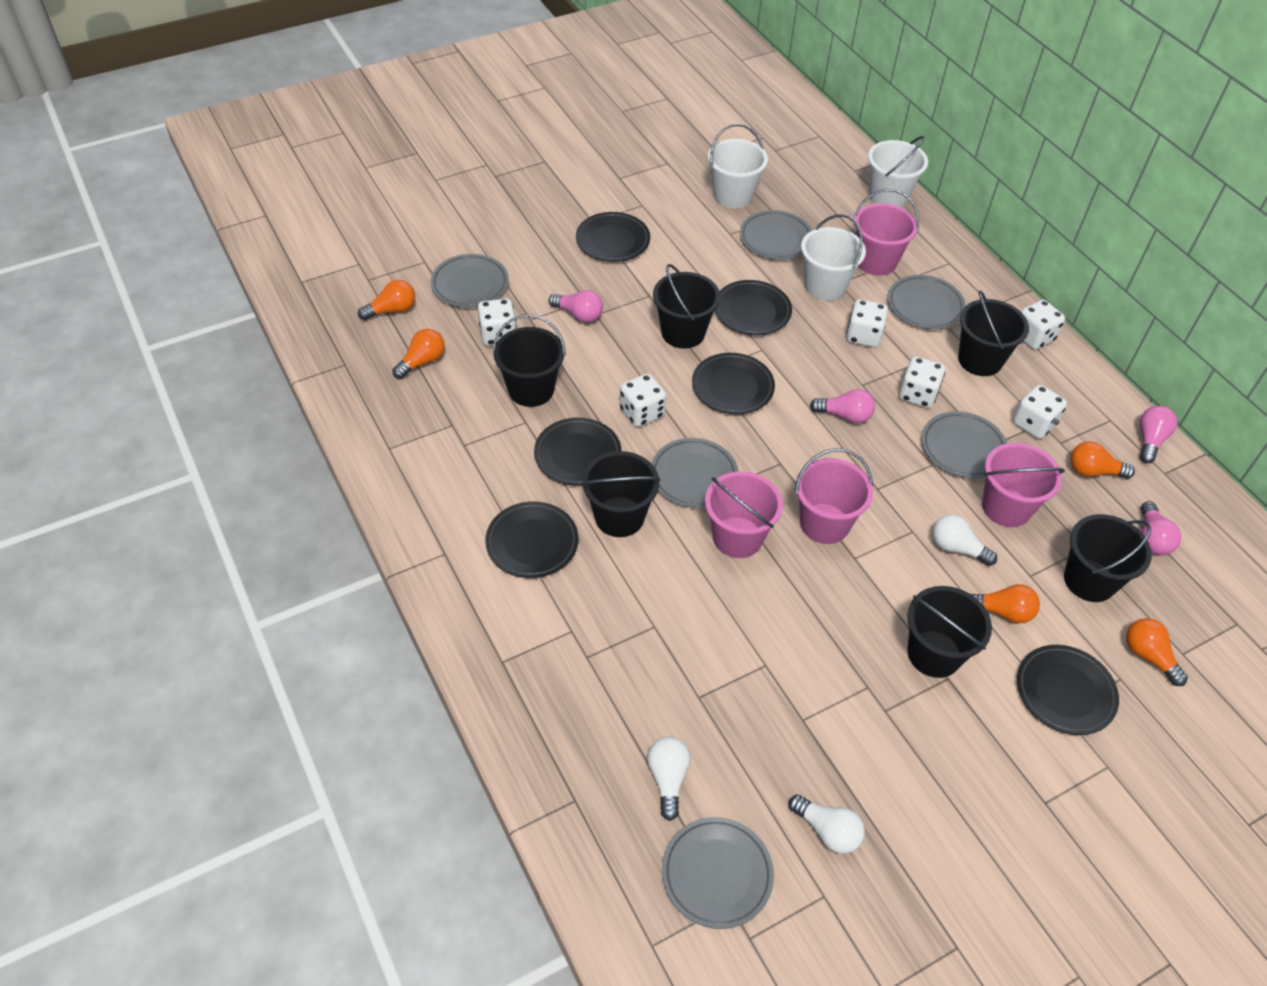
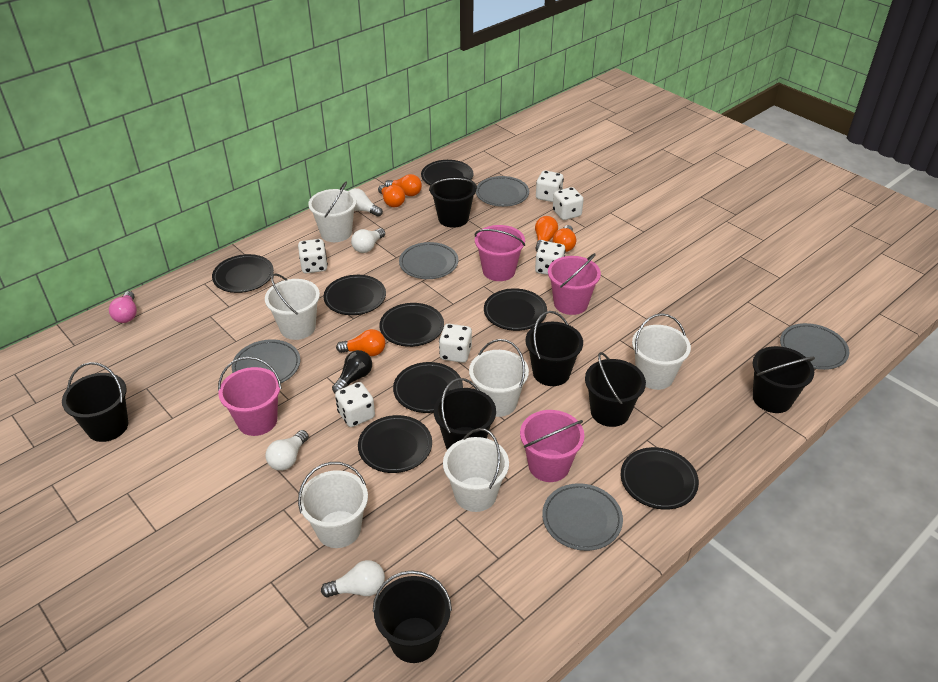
black bucket: [493,314,566,407] [581,451,661,537] [653,264,720,349] [907,586,992,678] [958,290,1029,376] [1064,514,1152,602] = 6 -> [62,362,128,442] [373,570,452,663] [429,175,477,228] [434,378,496,450] [526,311,583,386] [585,352,646,427] [753,346,815,413] = 7
black light bulb: none = 0 -> [332,350,372,393] = 1
black plate: [485,501,578,578] [534,418,622,486] [576,212,650,262] [692,353,775,414] [715,280,792,335] [1017,645,1119,735] = 6 -> [212,254,274,293] [324,275,386,315] [358,415,432,473] [379,303,444,347] [393,362,463,413] [421,160,473,185] [484,288,547,331] [621,447,699,510] = 8
grey plate: [431,254,509,308] [651,438,738,508] [662,817,774,929] [740,210,812,260] [888,275,966,329] [921,411,1007,478] = 6 -> [232,339,300,383] [399,242,458,279] [476,176,529,207] [542,483,623,551] [780,323,849,370] = 5
pink light bulb: [549,290,603,323] [810,389,875,423] [1140,406,1177,463] [1141,501,1181,555] = 4 -> [109,291,137,323] = 1
white bucket: [708,124,768,208] [801,214,866,301] [868,136,928,207] = 3 -> [265,273,320,340] [298,462,368,548] [308,182,356,242] [443,428,509,512] [469,339,529,417] [632,313,691,390] = 6
white light bulb: [647,736,691,821] [789,795,865,854] [933,515,997,566] = 3 -> [265,430,309,471] [321,560,385,597] [348,188,383,217] [351,228,385,253] = 4

